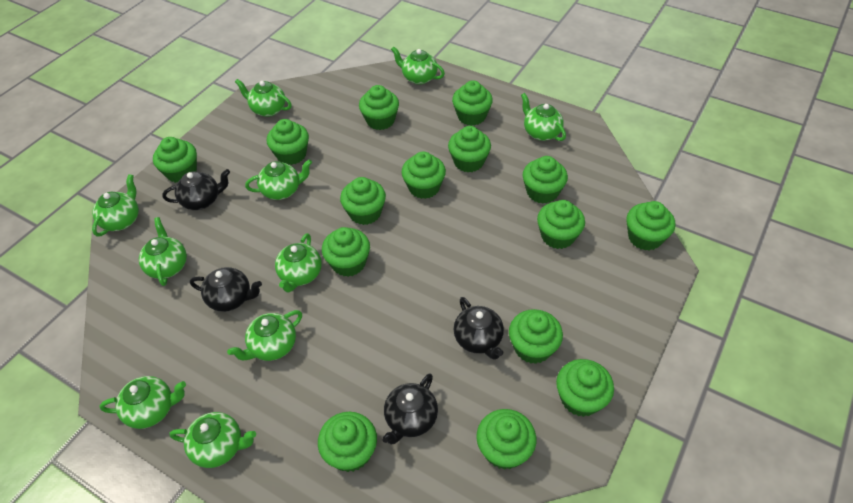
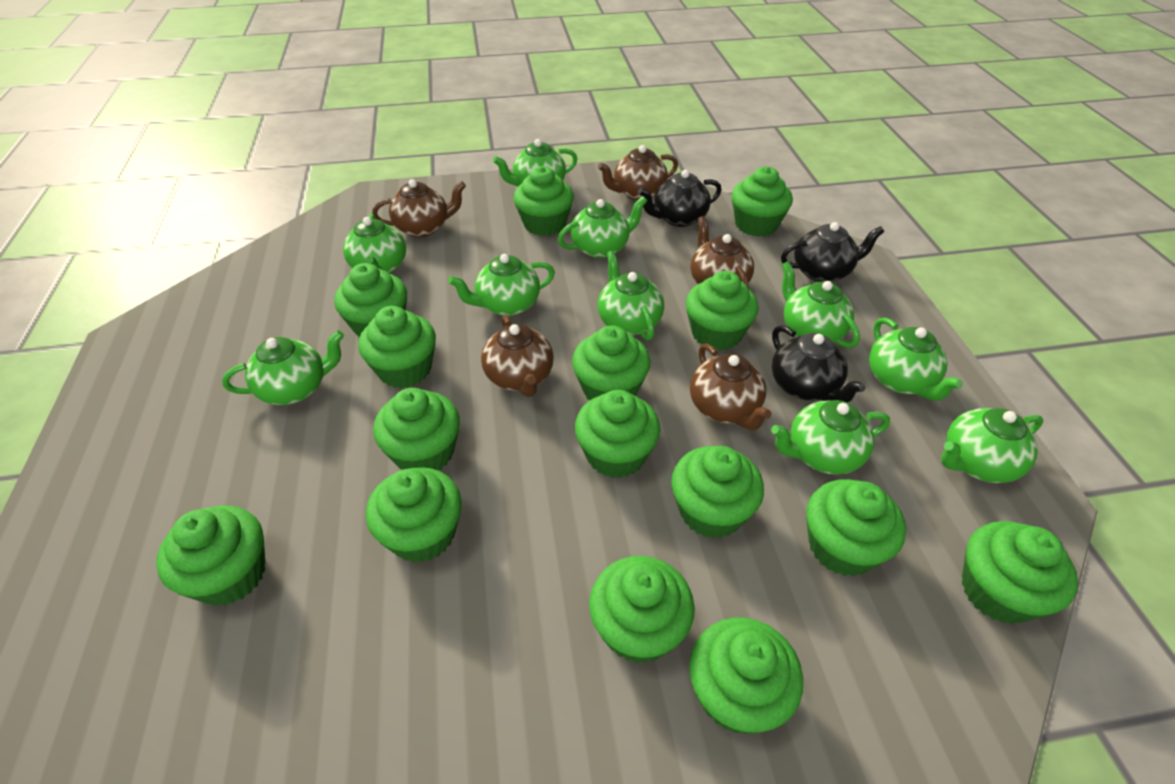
black teapot: [162,169,230,210] [190,267,262,312] [382,374,438,444] [454,297,504,360] = 4 -> [638,170,721,227] [772,325,866,403] [781,222,884,282] = 3
brown teapot: none = 0 -> [372,179,466,237] [481,314,554,397] [598,145,678,200] [690,343,772,430] [691,216,754,289] = 5

